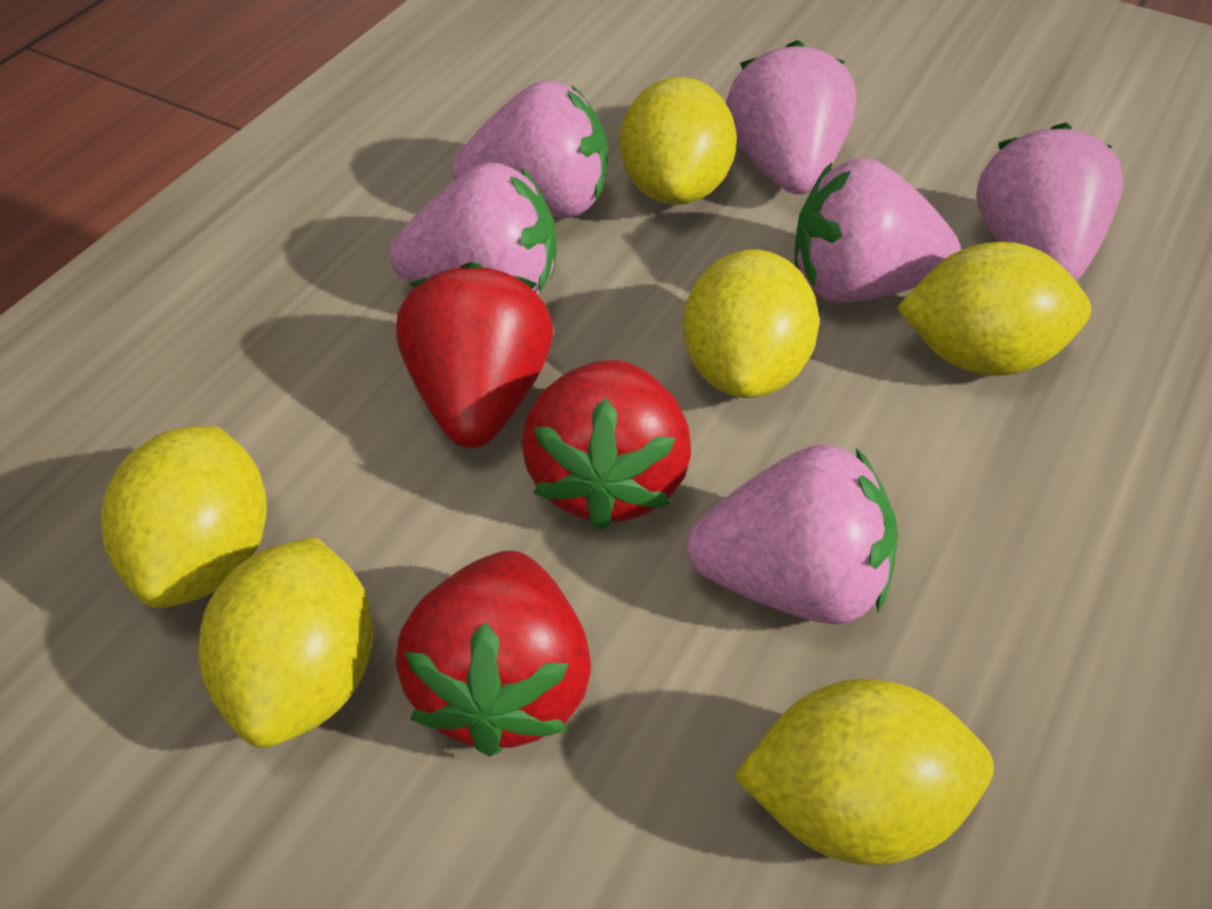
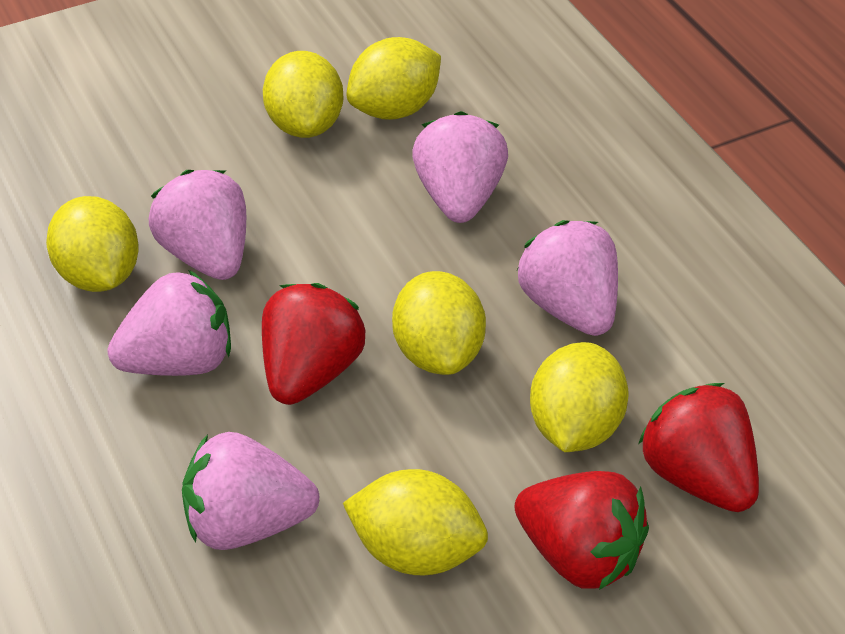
pink strawberry: [389,162,556,295] [452,80,607,218] [686,444,898,624] [726,40,856,195] [795,158,961,302] [976,123,1123,281] = 6 -> [107,270,231,376] [148,170,246,280] [182,432,319,550] [412,111,508,223] [517,220,618,336] = 5

